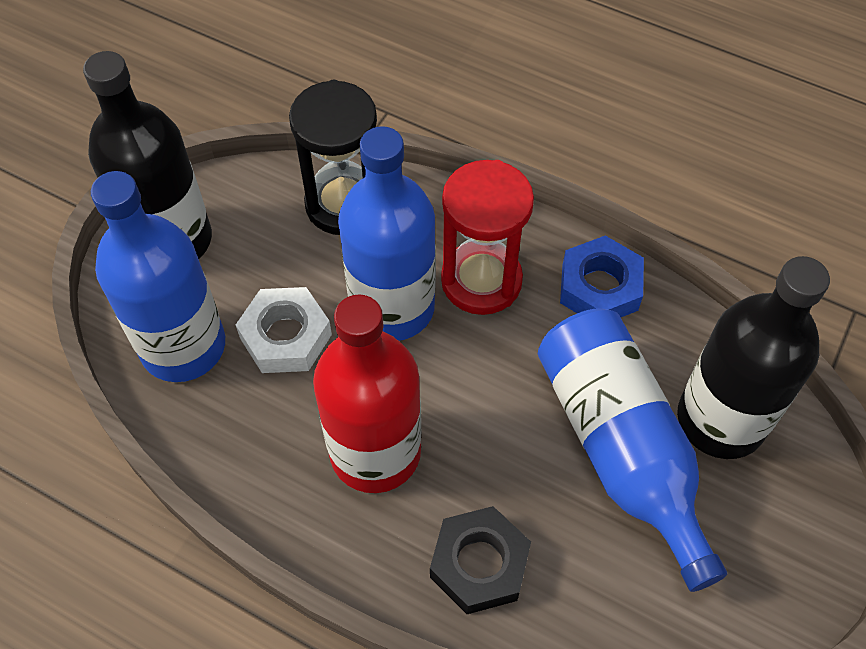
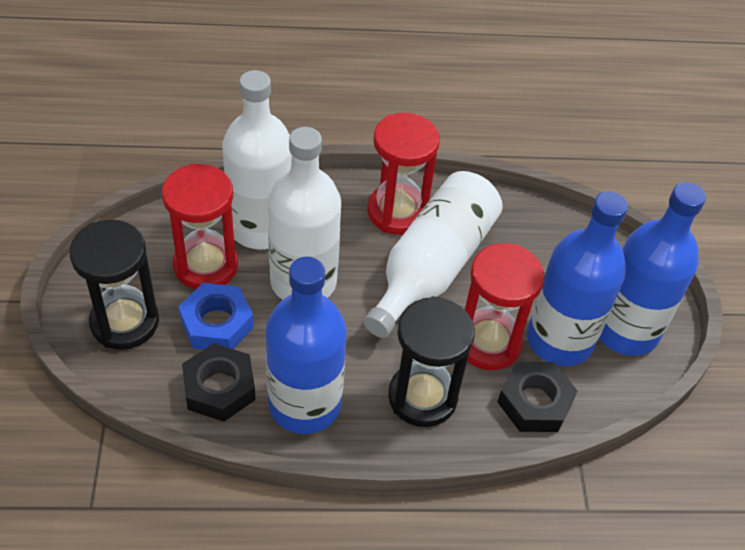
black bottle: [83,51,212,259] [677,256,830,459] = 2 -> none = 0
black hourglass: [289,80,377,235] = 1 -> [69,220,159,350] [388,296,475,427] = 2
black nut: [430,506,531,614] = 1 -> [182,343,256,422] [497,361,578,432] = 2
red bottle: [313,294,421,493] = 1 -> none = 0
red hourglass: [441,160,534,315] = 1 -> [162,163,238,290] [367,113,440,235] [465,243,545,370] = 3
white bottle: none = 0 -> [222,70,292,249] [268,127,341,300] [364,171,503,338] = 3
white nut: [236,287,332,373] = 1 -> none = 0

